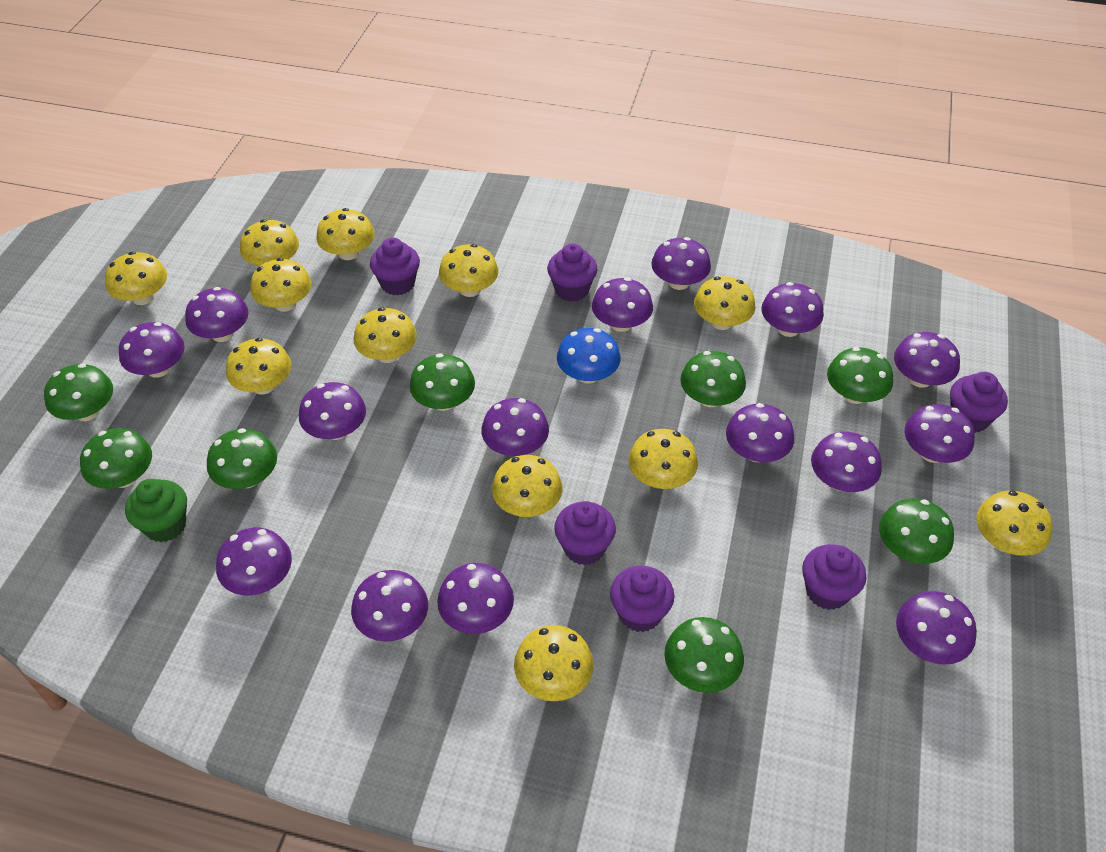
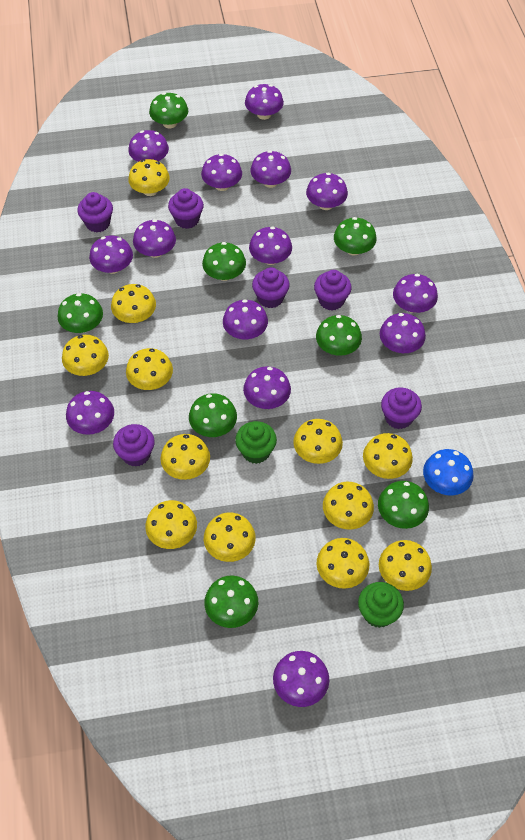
green cupcake: [125,479,187,542] = 1 -> [235,421,277,464] [358,582,404,628] = 2
purple mushroom: [119,322,185,378] [185,287,249,342] [216,528,292,595] [299,382,366,440] [351,570,428,642] [437,563,514,634] [481,398,549,456] [592,278,653,332] [651,237,711,290] [726,403,794,462] [761,282,824,337] [811,432,882,492] [894,332,960,388] [896,591,977,665] [905,404,975,463] = 15 -> [66,391,114,435] [89,235,133,274] [128,130,169,162] [133,219,176,258] [201,154,242,191] [223,299,268,339] [243,366,291,409] [245,84,284,120] [249,227,292,265] [250,150,291,188] [273,651,329,707] [306,172,348,210] [380,313,426,353] [393,274,438,313] = 14

